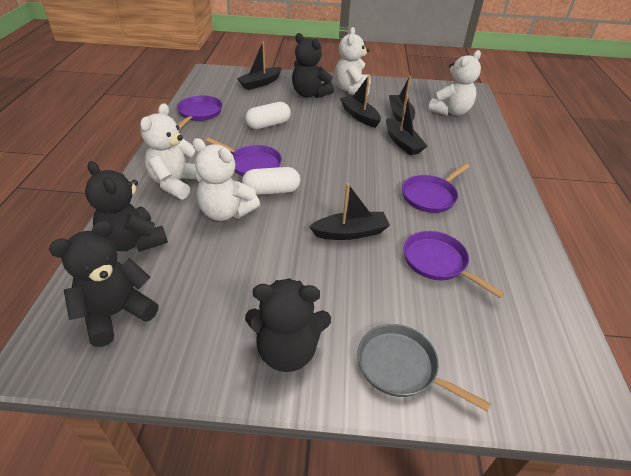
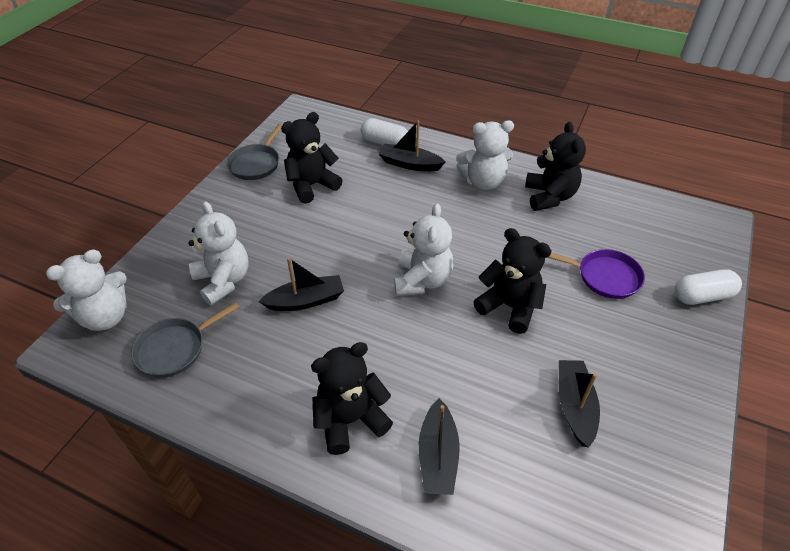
black boat: [237,41,282,90] [309,183,390,240] [340,75,381,128] [386,95,427,156] [389,76,415,122] = 5 -> [258,257,344,311] [378,120,446,171] [419,398,460,495] [559,360,600,448] = 4
grey pan: [357,324,491,412] = 1 -> [131,302,239,377] [227,124,282,180] = 2
purple pan: [177,95,222,130] [206,138,282,176] [402,163,469,213] [403,231,504,298] = 4 -> [547,249,645,299] = 1

